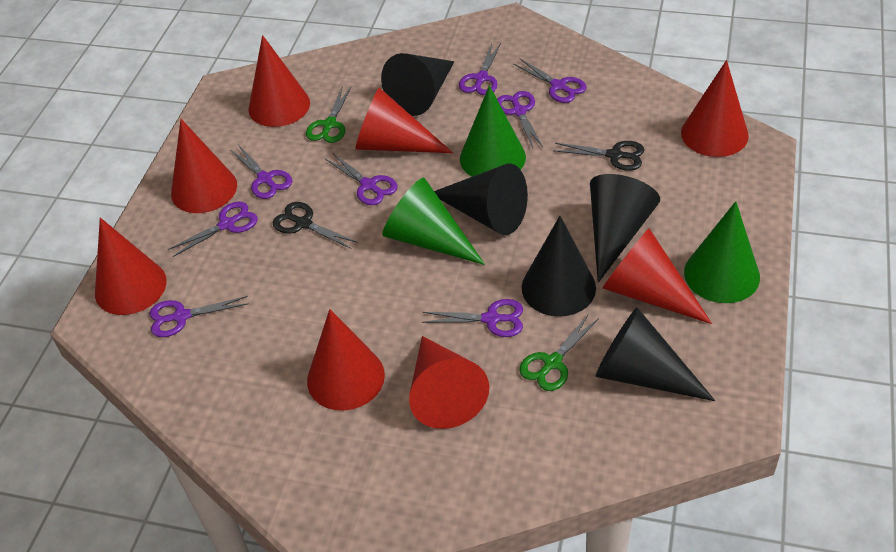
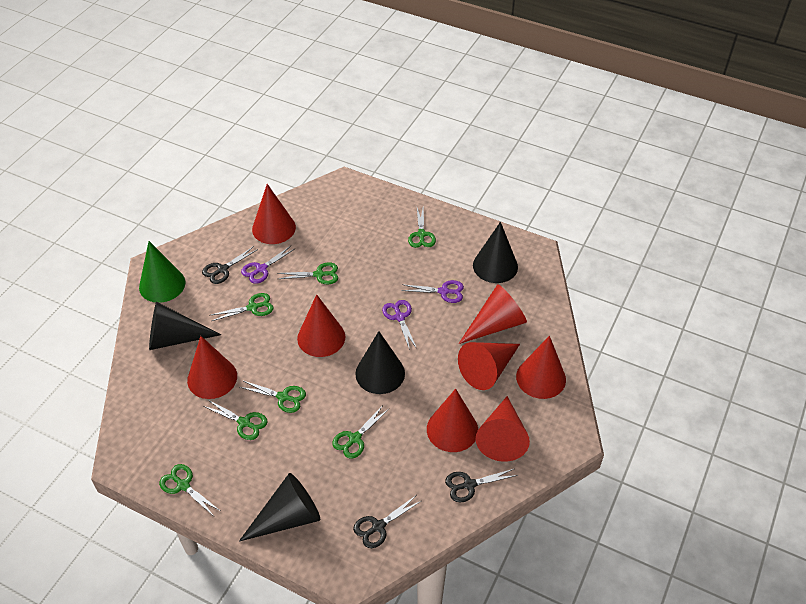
black cone: [381,53,454,116] [434,163,528,235] [522,216,596,317] [590,174,660,283] [596,308,715,401] = 5 -> [149,302,221,350] [239,473,320,542] [356,331,405,394] [473,222,518,283] = 4
black scissors: [272,202,358,249] [553,141,644,171] = 2 -> [202,246,258,284] [353,496,421,548] [445,469,518,503] = 3
green cone: [382,178,485,265] [460,85,526,177] [684,201,760,303] = 3 -> [139,241,186,303] = 1
green scissors: [306,87,351,143] [519,314,599,391] = 2 -> [159,464,220,516] [203,400,268,440] [209,293,274,321] [240,380,306,413] [277,262,338,284] [332,405,389,459] [408,208,436,248] = 7
purple scissors: [150,296,249,337] [168,201,258,257] [230,144,292,199] [325,153,398,205] [422,299,523,337] [459,43,501,95] [497,91,543,148] [513,59,587,103] = 8 -> [241,246,296,284] [382,300,417,350] [401,280,464,303] = 3

